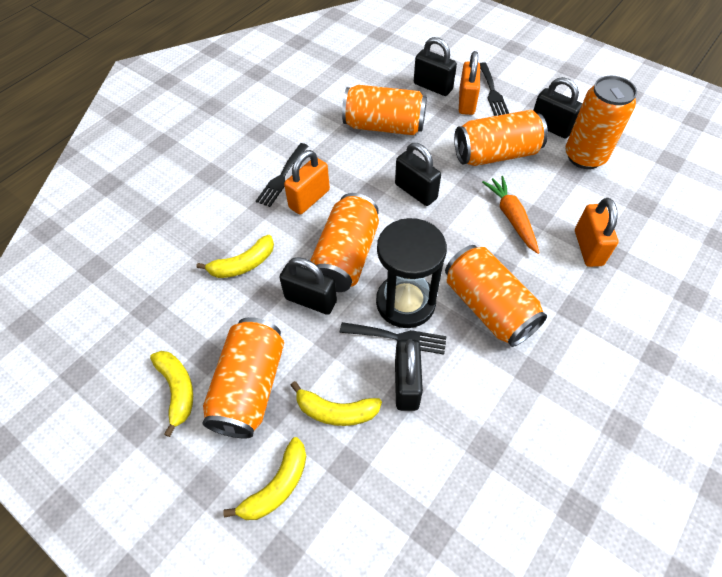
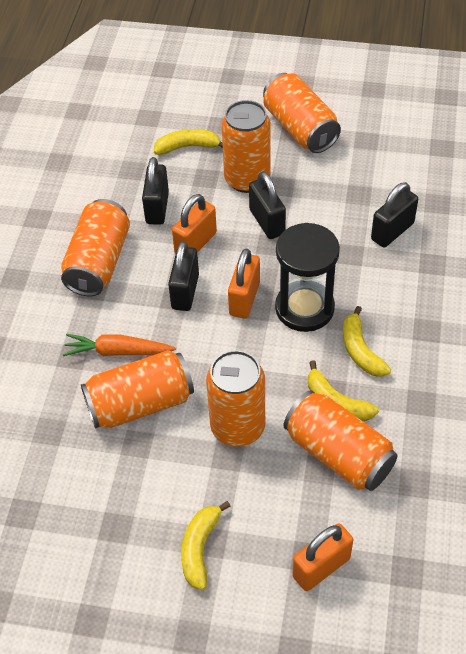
black fork: [256,143,308,207] [340,322,447,354] [480,62,509,116] = 3 -> none = 0
black padlock: [279,257,337,315] [395,143,441,206] [395,339,423,411] [414,37,457,96] [533,77,582,138] = 5 -> [142,157,169,225] [168,241,199,311] [249,172,286,239] [371,182,418,247] = 4

